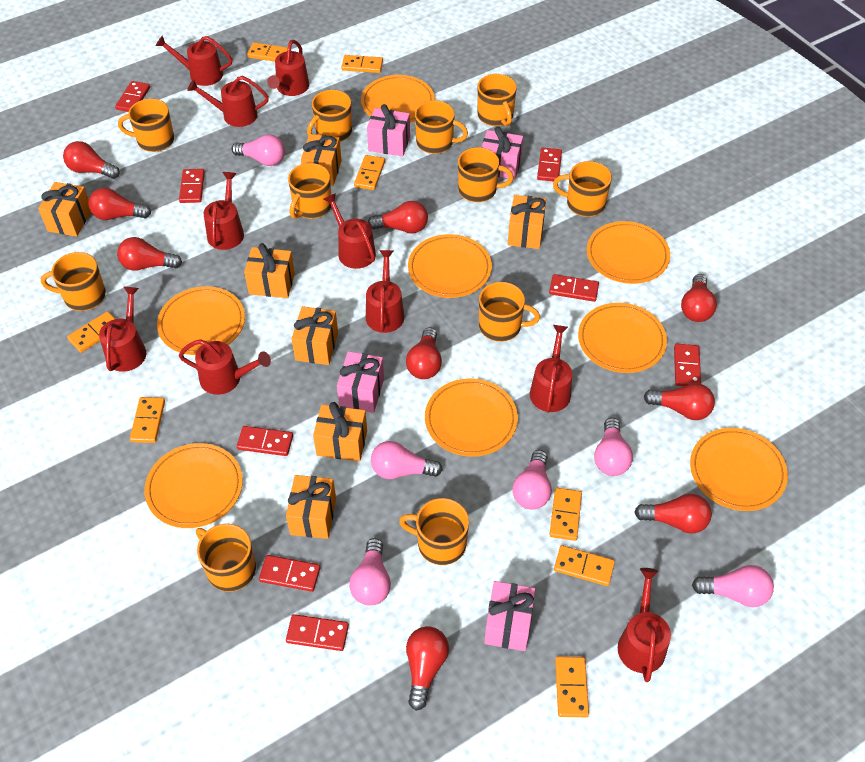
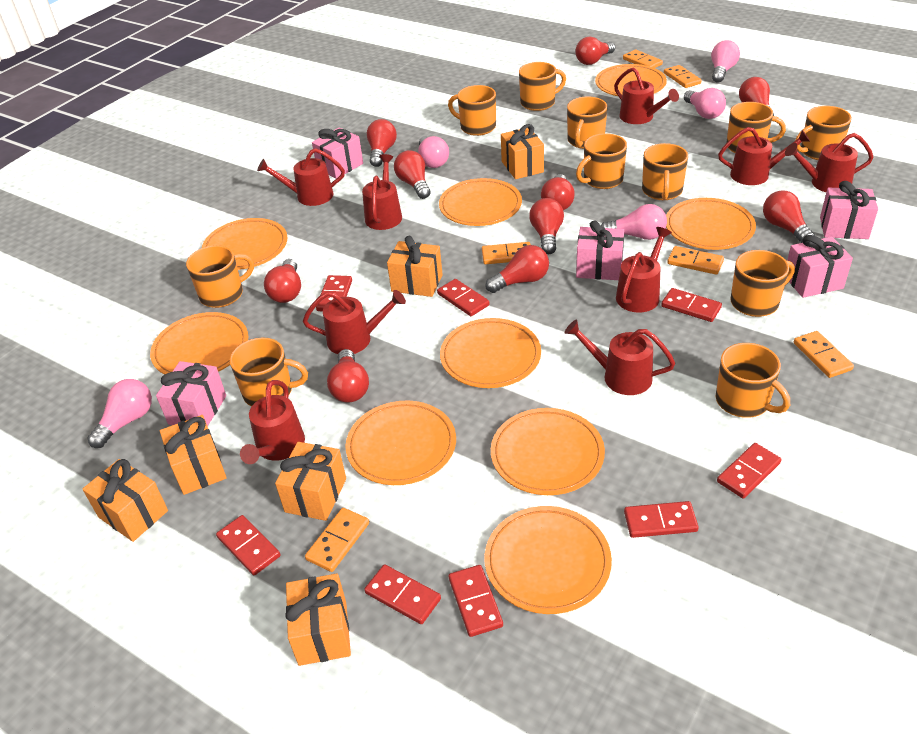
orange domino: [67,311,115,353] [130,397,165,443] [247,42,288,62] [341,55,383,73] [354,155,385,190] [549,488,582,541] [554,545,615,586] [555,656,589,717] = 8 -> [305,508,369,572] [482,242,531,264] [623,50,663,68] [664,65,702,88] [667,246,724,275] [794,331,854,378] = 6
orange gift: [38,182,91,237] [244,243,295,298] [286,475,336,539] [291,306,338,365] [301,134,342,186] [313,402,367,461] [508,195,546,249] = 7 -> [82,459,168,542] [160,415,227,495] [275,442,346,521] [285,574,351,666] [387,236,443,297] [501,124,544,179] = 6
orange plate: [144,443,243,528] [157,286,245,355] [361,75,435,123] [408,234,492,298] [425,378,518,457] [578,303,667,373] [587,221,670,284] [690,428,788,511] = 8 -> [150,312,248,375] [202,218,287,270] [346,401,456,485] [439,178,522,226] [440,318,541,388] [485,506,612,614] [491,408,605,495] [595,64,667,96] [666,198,756,250] = 9
pink gift: [337,351,384,413] [367,104,410,156] [482,126,523,180] [484,581,535,651] = 4 -> [156,361,226,427] [312,127,363,179] [576,220,624,280] [787,235,853,298] [820,181,878,239] = 5
pink light bulb: [231,134,285,166] [349,538,391,606] [371,441,443,479] [512,450,552,509] [594,418,633,476] [692,565,774,607] = 6 -> [87,379,152,448] [418,136,449,168] [601,204,667,240] [684,88,726,119] [711,40,740,83] = 5
red light bulb: [63,141,120,179] [88,188,151,220] [117,237,182,271] [368,201,428,233] [406,327,442,379] [406,626,449,711] [634,494,712,533] [644,383,715,420] [681,274,717,322] = 9 -> [264,259,301,303] [327,349,369,403] [367,119,397,167] [394,150,431,199] [485,245,549,293] [529,198,564,254] [541,174,575,210] [575,37,615,65] [739,77,774,116] [763,190,815,243] = 10
red watering can: [99,287,146,372] [156,35,232,86] [179,339,271,395] [187,76,269,127] [203,172,244,250] [267,40,309,96] [323,193,376,269] [366,250,405,333] [530,325,572,413] [618,568,671,682] = 10 -> [240,380,305,464] [257,148,345,206] [303,290,406,354] [362,154,402,230] [565,320,675,395] [614,67,679,124] [616,227,672,313] [718,127,810,185] [785,133,874,192] = 9

